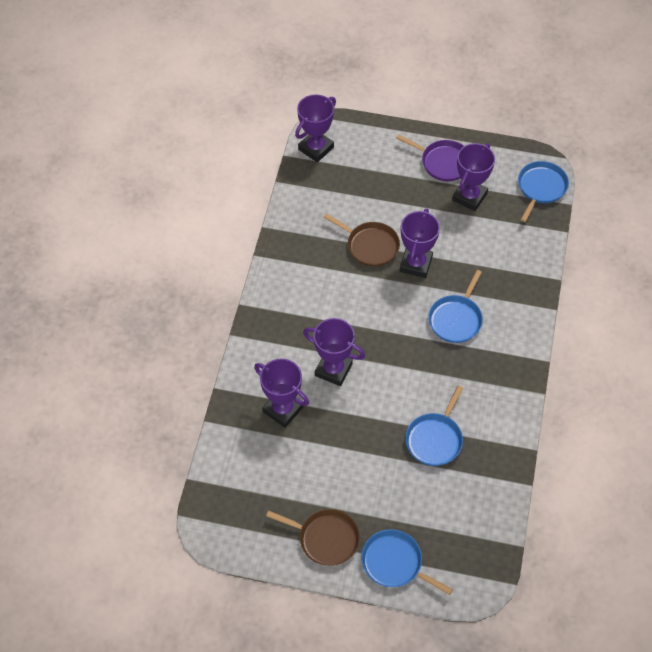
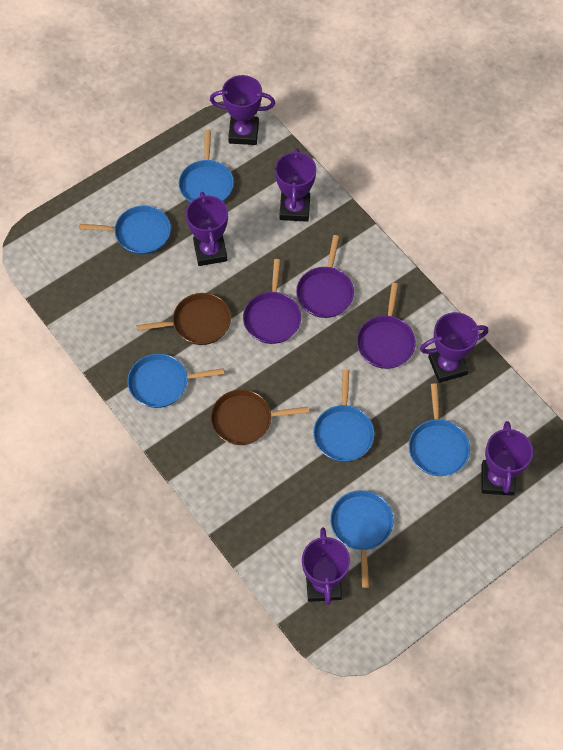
blue pan: [361,529,453,595] [406,385,463,466] [428,270,483,343] [518,161,569,222] = 4 -> [79,205,171,255] [128,353,224,408] [179,130,234,202] [313,370,375,462] [330,490,393,588] [409,383,470,476] = 6
purple pan: [396,135,464,181] = 1 -> [243,259,301,344] [296,235,354,318] [357,283,416,369] = 3
purple trophy: [254,359,309,428] [295,94,336,162] [303,318,365,386] [400,208,440,278] [452,143,495,211] = 5 -> [186,192,228,266] [210,75,275,145] [275,148,316,222] [302,527,350,605] [420,312,489,383] [482,421,533,496] = 6

